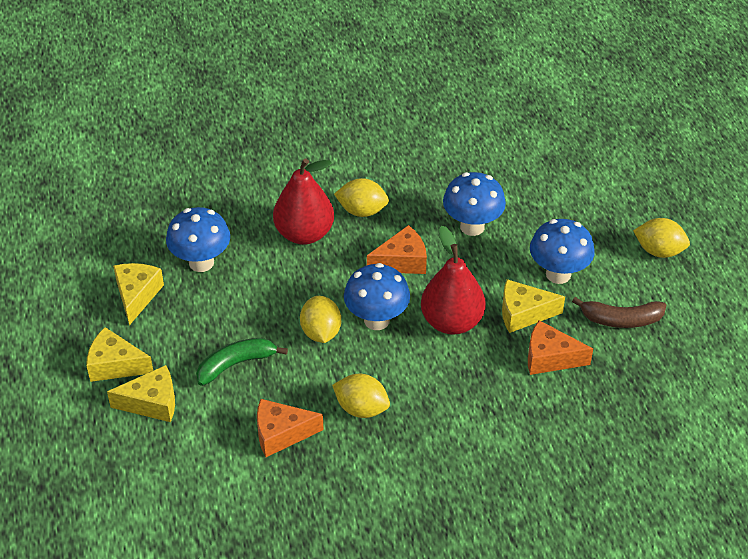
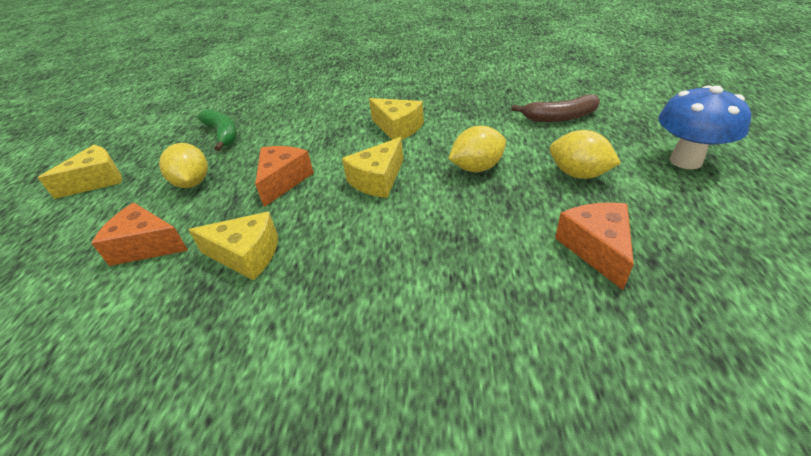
blue mushroom: [166,207,230,272] [344,263,410,330] [443,172,506,236] [530,219,595,284] = 4 -> [659,85,752,169] = 1
red pear: [273,159,334,245] [421,226,486,335] = 2 -> none = 0
yellow lemon: [300,296,341,343] [332,374,390,418] [334,178,389,217] [633,218,690,258] = 4 -> [159,143,208,188] [448,126,506,172] [550,130,621,179] = 3

